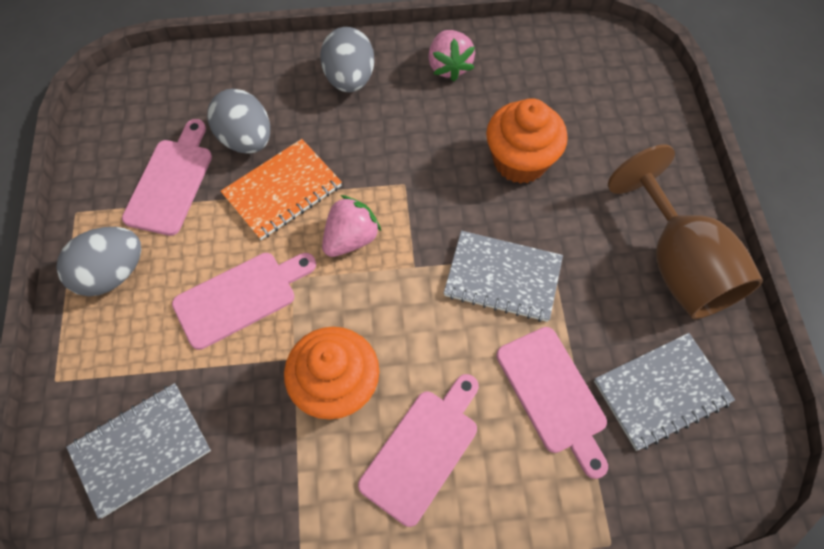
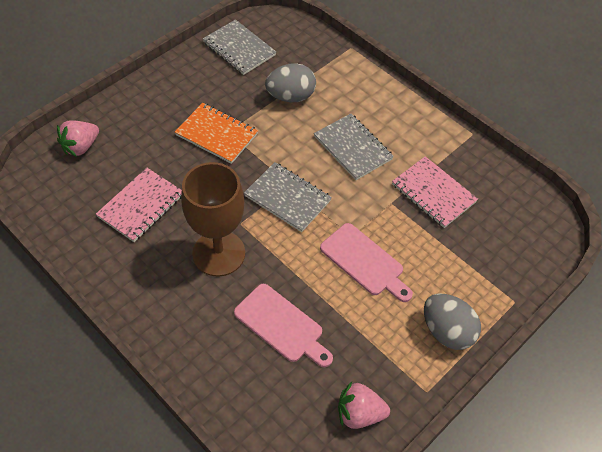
grey egg: [56,227,141,296] [207,89,270,154] [320,27,374,92] = 3 -> [265,63,316,103] [424,294,481,350] = 2
orange cupcake: [284,327,379,419] [486,98,568,184] = 2 -> none = 0
pink cutting board: [122,119,212,236] [172,253,316,350] [358,374,479,527] [496,327,608,479] = 4 -> [234,284,333,367] [320,223,413,302] = 2
pink notebook: none = 0 -> [96,168,182,242] [392,156,478,228] = 2

